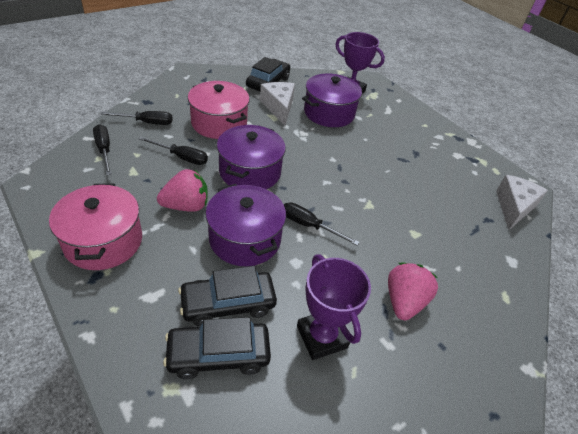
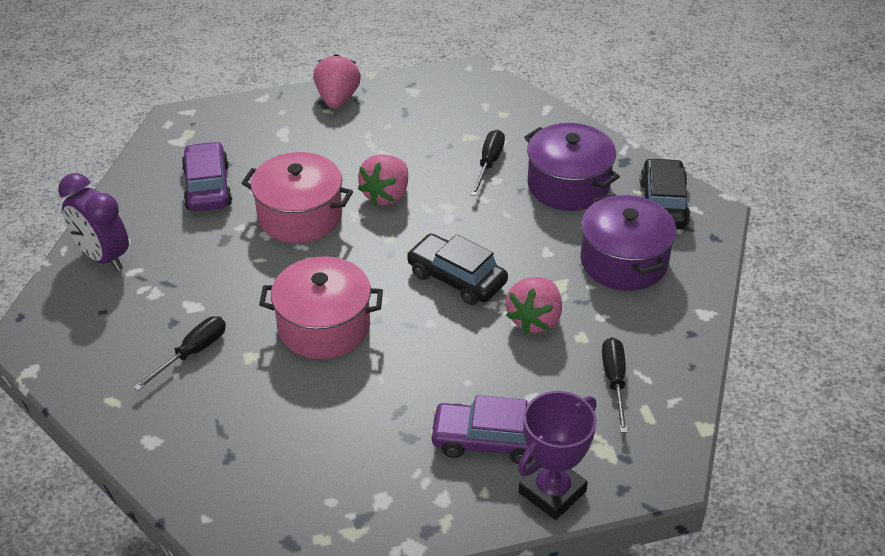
black car: [163,317,271,379] [178,266,277,327] [246,57,290,91] = 3 -> [407,234,508,305] [640,158,690,229] = 2
black screwdriver: [93,124,112,175] [100,111,173,125] [139,137,208,165] [284,202,360,246] = 4 -> [133,316,226,391] [471,130,505,196] [602,337,628,433] = 3
pink strawberry: [157,169,208,212] [388,262,438,320] = 2 -> [313,54,361,109] [358,154,408,205] [506,277,562,334] = 3
purple car: none = 0 -> [182,141,232,212] [429,395,533,464] = 2
purple clock: none = 0 -> [58,173,129,271] = 1
purple pot: [205,184,286,266] [217,125,286,189] [302,74,363,127] = 3 -> [524,123,620,211] [580,194,677,291] = 2
purple trophy: [297,254,371,360] [335,32,385,94] = 2 -> [518,391,597,520] = 1
white cheese: [260,82,295,125] [496,175,548,230] = 2 -> none = 0

